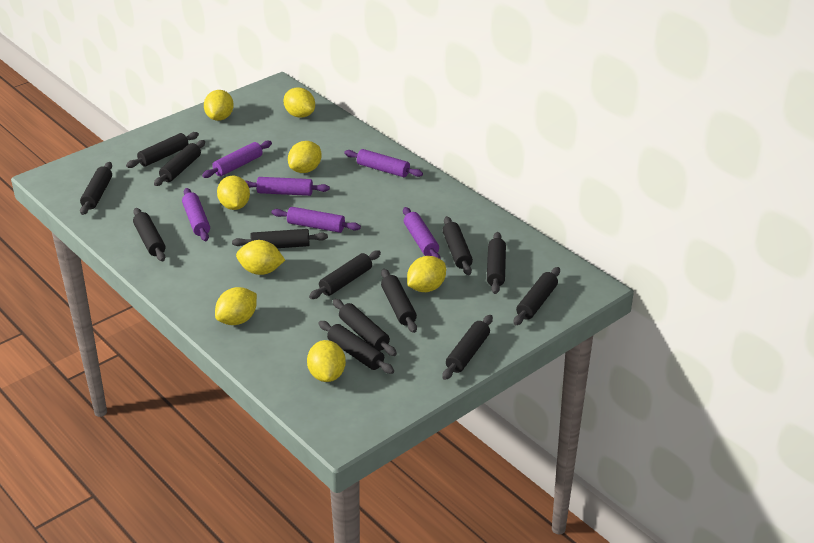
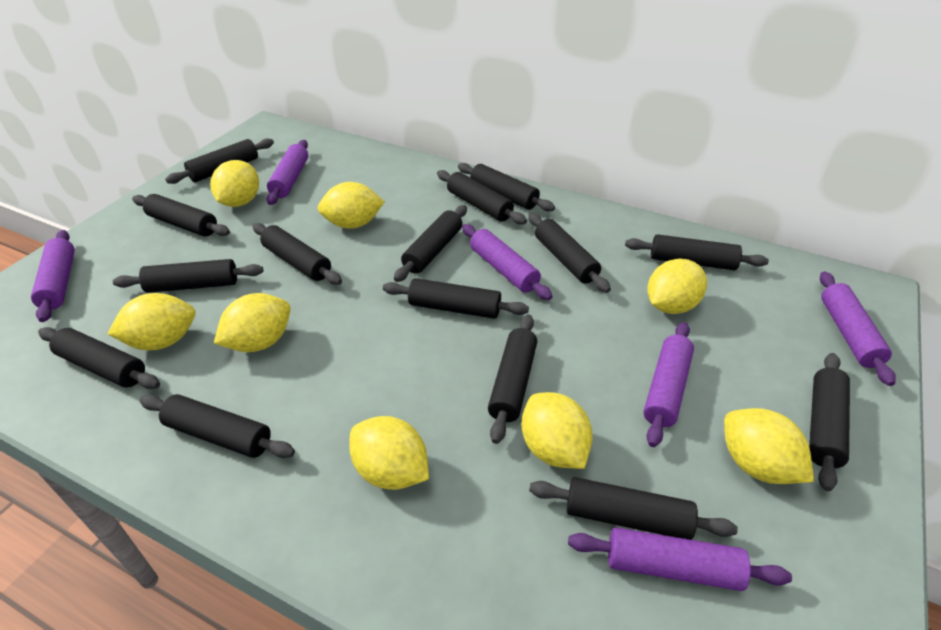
black rolling pin: [80,162,112,215] [126,132,199,168] [133,208,165,261] [154,140,205,186] [232,229,328,248] [309,250,381,299] [318,321,394,374] [333,299,397,356] [381,269,417,333] [442,315,493,380] [443,216,473,275] [487,232,506,294] [514,267,560,325] = 13 -> [38,327,160,389] [113,259,263,293] [132,194,230,237] [140,394,295,458] [165,138,274,184] [252,223,342,285] [383,278,529,319] [394,205,467,282] [437,170,527,225] [458,163,555,211] [488,314,537,444] [529,213,611,293] [529,477,738,540] [625,234,769,270] [809,353,850,491] = 15

